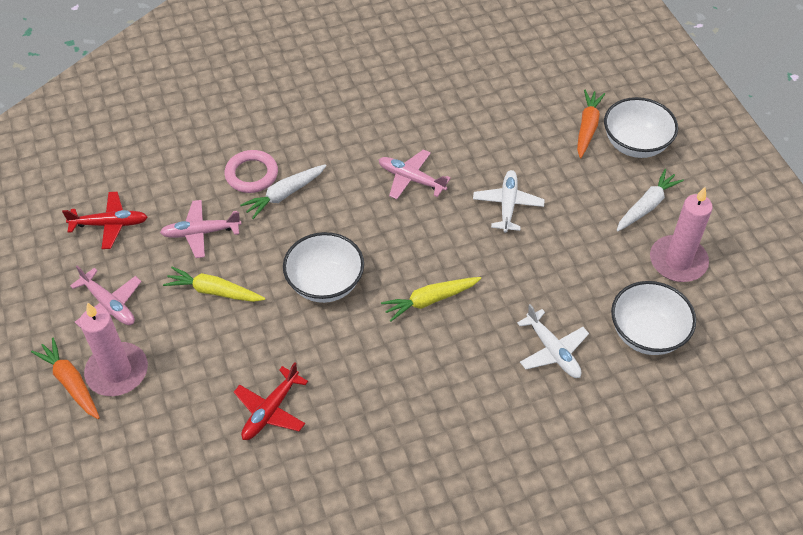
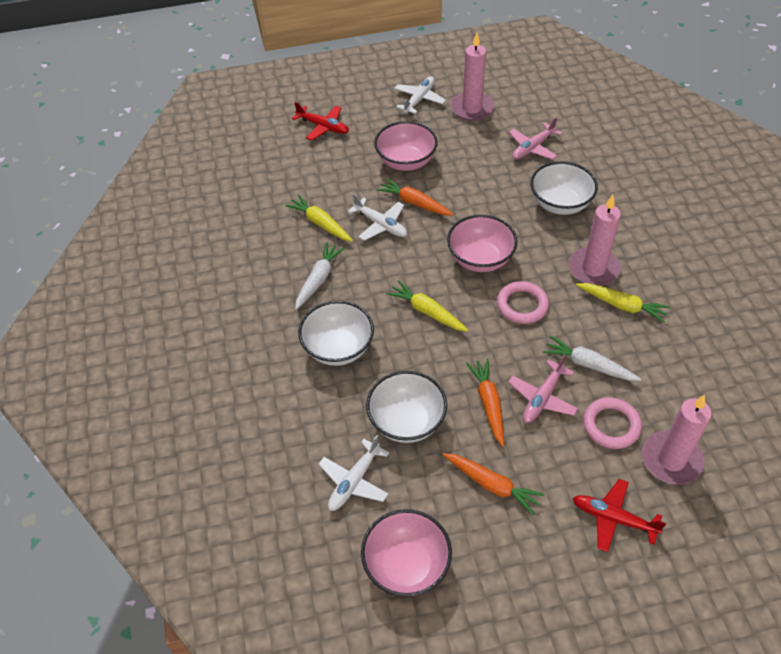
orange carrot: [31,338,100,419] [577,90,605,158] = 2 -> [376,178,454,216] [443,453,545,515] [466,359,504,447] = 3
pink bowl: none = 0 -> [361,509,452,597] [374,121,438,171] [447,215,518,272] = 3
pink candle: [80,302,148,396] [650,187,713,282] = 2 -> [450,33,494,121] [569,195,621,286] [642,395,712,485] = 3
pink plane: [70,265,142,328] [160,200,241,258] [379,149,451,199] = 3 -> [508,355,578,423] [509,117,563,160] = 2
pink ring: [225,150,278,193] = 1 -> [497,281,549,324] [583,397,642,449] = 2
white plane: [473,170,545,233] [517,304,589,378] = 2 -> [319,435,389,511] [348,193,407,241] [394,76,446,114] = 3
yellow carrot: [163,267,265,302] [381,277,481,322] = 2 -> [285,195,353,242] [386,280,469,332] [576,283,670,323] = 3

